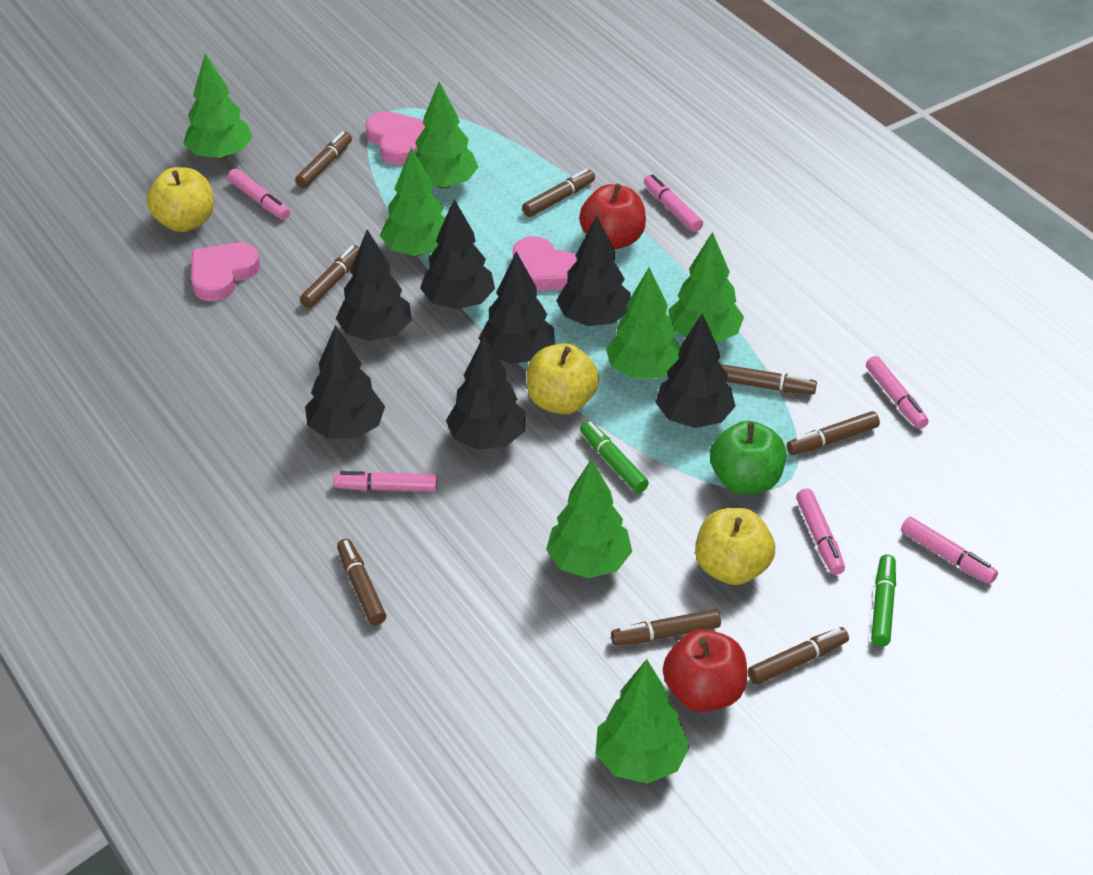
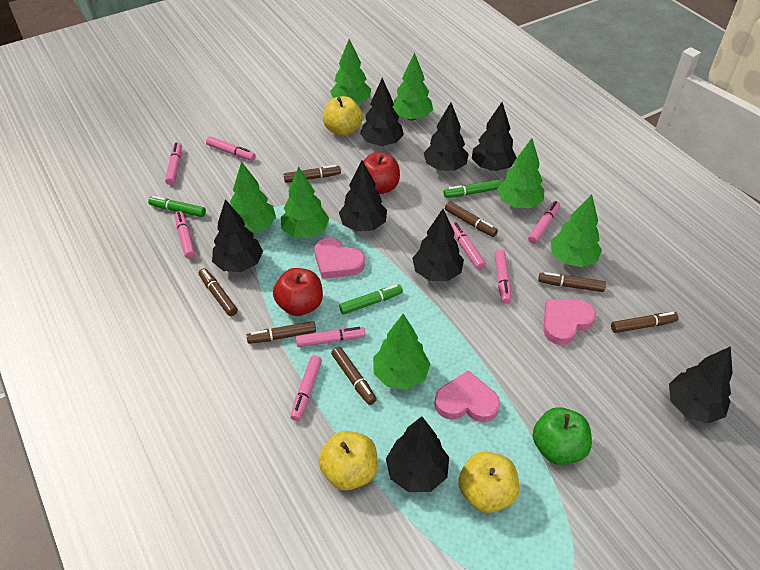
black tree: [305,325,385,439] [336,230,412,341] [420,199,495,309] [446,335,526,450] [479,251,555,364] [556,215,631,326] [655,314,736,428] = 7 -> [212,199,263,272] [339,160,387,231] [360,78,404,146] [386,416,449,492] [412,209,464,281] [424,102,469,171] [472,102,517,171] [669,346,733,423] = 8
brown marker: [295,131,352,188] [300,245,360,308] [337,539,386,625] [522,169,595,217] [611,609,721,646] [721,364,817,395] [748,627,849,685] [787,411,880,455] = 8 -> [199,268,238,316] [246,321,316,344] [284,165,341,183] [331,347,377,405] [445,201,498,237] [538,272,606,292] [611,312,679,333] = 7
green marker: [580,421,649,493] [871,555,896,647] = 2 -> [148,196,206,217] [339,284,403,315] [444,179,501,198] = 3
pink marker: [228,169,290,220] [333,471,437,492] [644,174,703,232] [796,489,845,575] [866,356,929,429] [901,517,998,584] = 6 -> [165,142,182,185] [175,211,195,259] [206,136,255,161] [290,355,322,421] [296,327,365,347] [451,222,486,270] [494,249,511,304] [528,201,560,244] = 8

